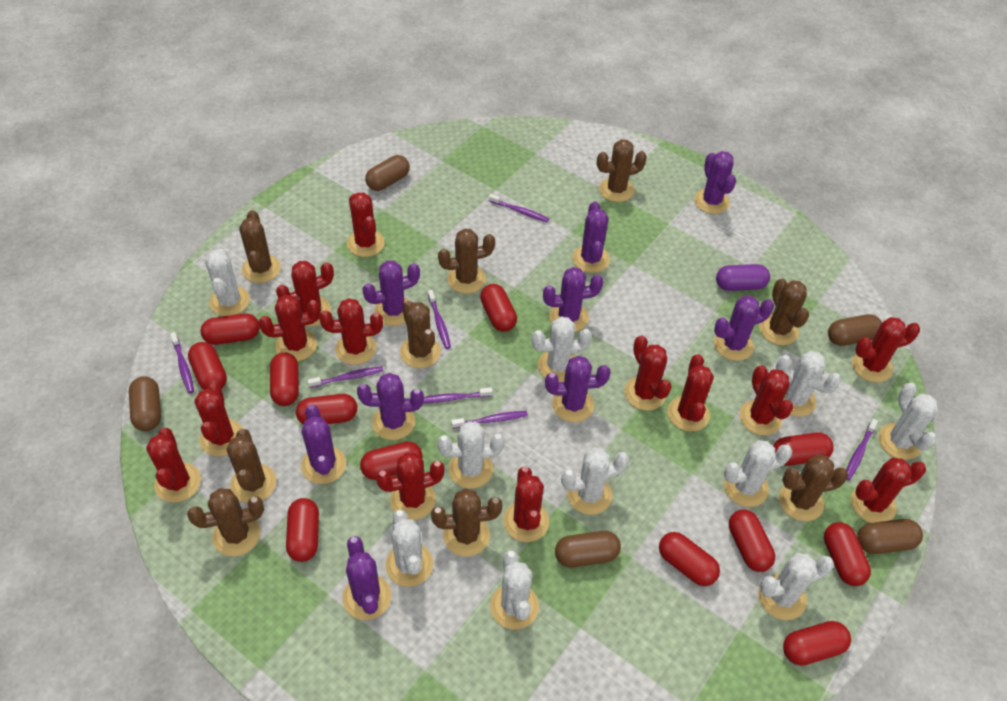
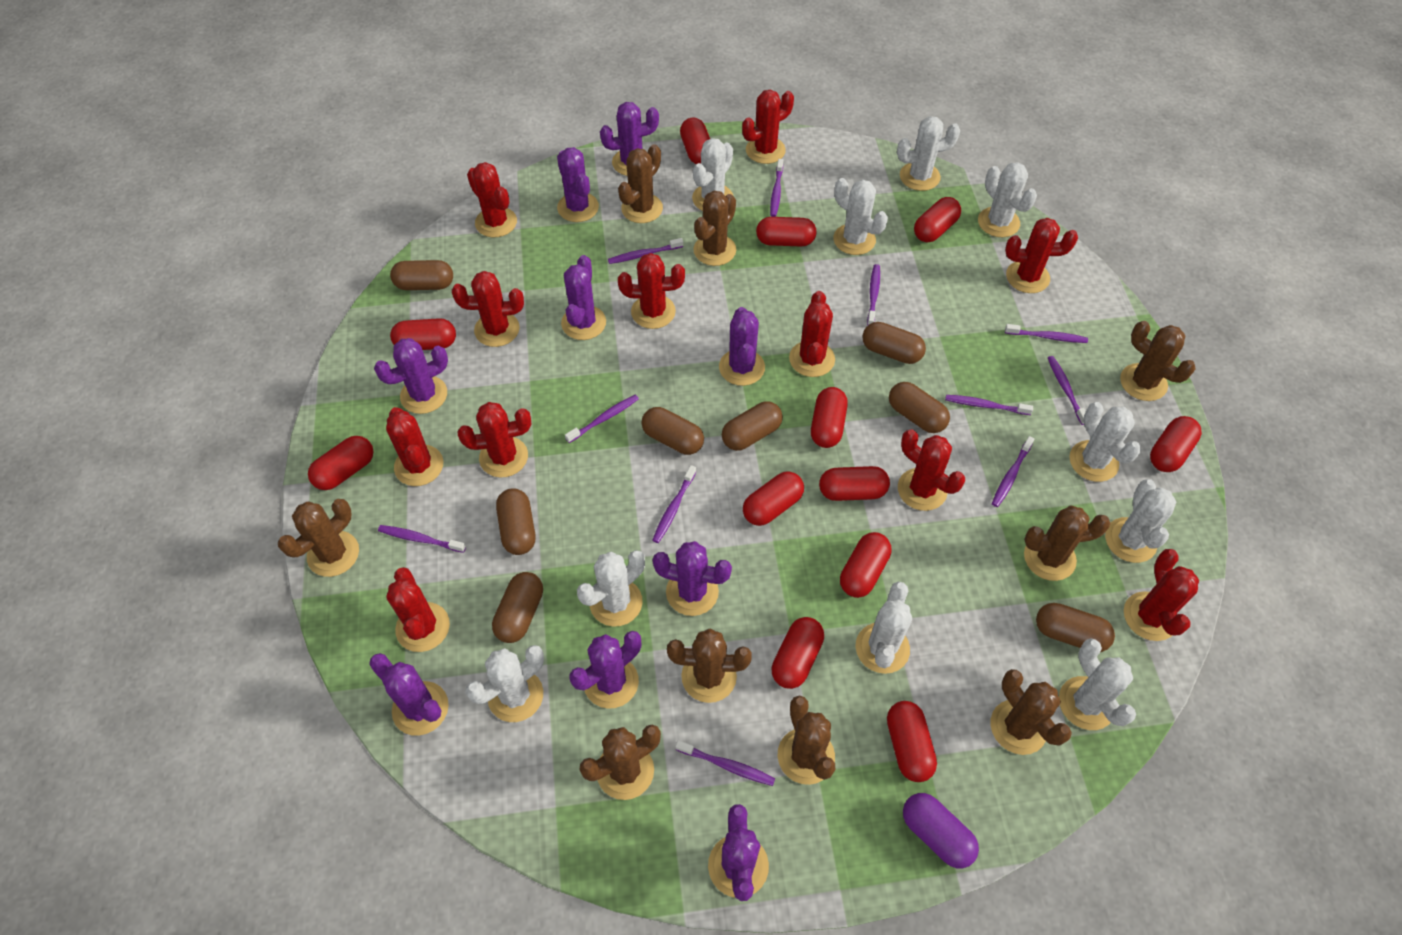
brown capsule: [129,376,161,431] [365,155,410,191] [555,531,621,567] [828,314,882,346] [857,519,923,554] = 5 -> [390,260,453,290] [492,572,543,643] [496,488,535,555] [641,407,704,455] [722,401,783,451] [862,322,926,364] [889,382,950,433] [1036,603,1115,652] = 8
purple toothbrush: [170,332,194,393] [307,366,383,388] [423,388,493,404] [428,290,451,349] [451,411,528,429] [489,194,549,222] [846,419,878,480] = 7 -> [378,525,466,553] [565,395,639,443] [608,238,683,264] [652,465,696,543] [675,740,775,786] [770,159,783,217] [867,264,880,325] [945,395,1033,415] [992,436,1034,507] [1005,324,1088,343] [1048,356,1086,425] = 11
red cactus: [146,428,201,503] [194,383,243,457] [259,295,321,361] [276,261,334,327] [319,298,383,365] [347,192,385,257] [376,452,445,520] [503,467,549,542] [624,335,672,410] [667,354,714,431] [739,365,794,436] [851,458,926,523] [852,317,920,383] = 13 -> [386,407,443,486] [386,567,450,652] [452,271,524,347] [457,402,531,478] [467,162,517,237] [618,253,685,329] [742,90,794,164] [789,291,835,377] [898,429,965,511] [1005,218,1078,293] [1124,549,1199,641] = 11

